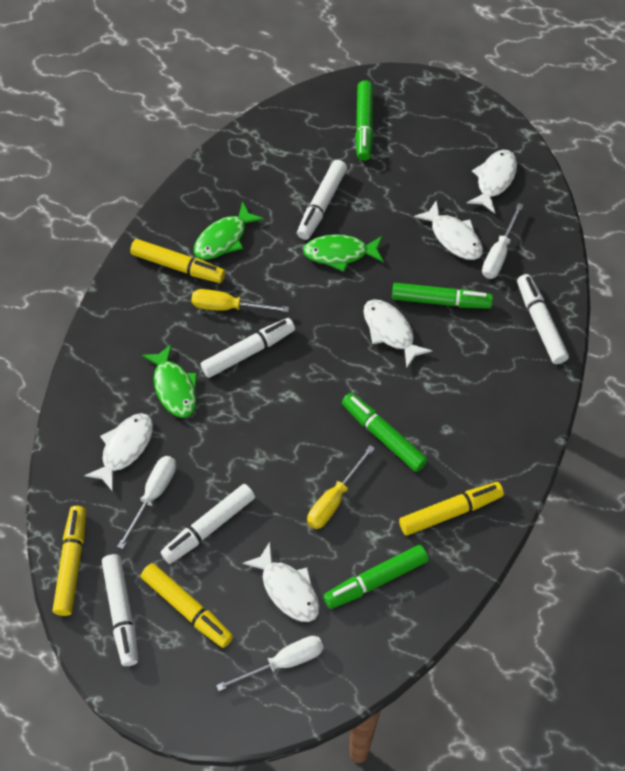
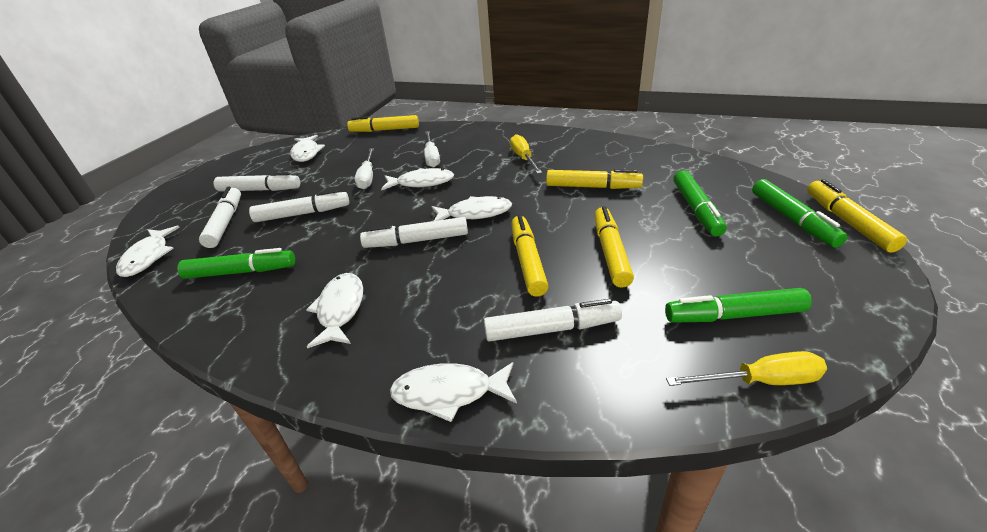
green fish: [142,344,197,418] [194,201,264,259] [303,234,384,272] = 3 -> none = 0
white fish: [84,413,153,492] [242,542,320,622] [364,299,432,368] [414,200,483,260] [466,150,517,213] = 5 -> [116,226,180,277] [290,135,325,162] [306,273,363,348] [381,168,454,190] [390,362,517,422] [432,196,512,221] = 6
white screwdriver: [117,456,176,549] [216,636,324,691] [482,203,523,279] = 3 -> [355,148,374,189] [424,131,440,168] = 2
yellow marker: [53,506,86,616] [130,239,225,283] [141,563,233,648] [399,482,504,536] = 4 -> [347,115,419,132] [511,215,549,296] [546,169,643,189] [594,206,634,288] [807,179,907,253] = 5

